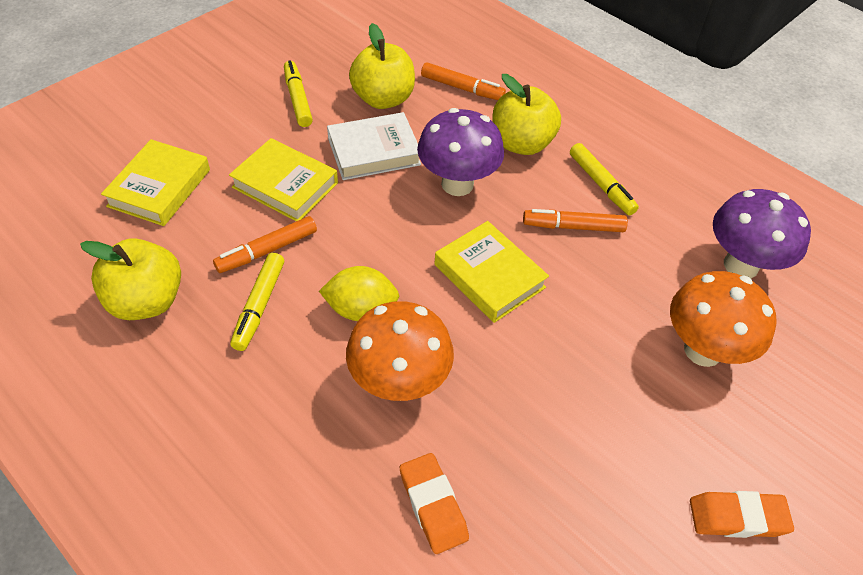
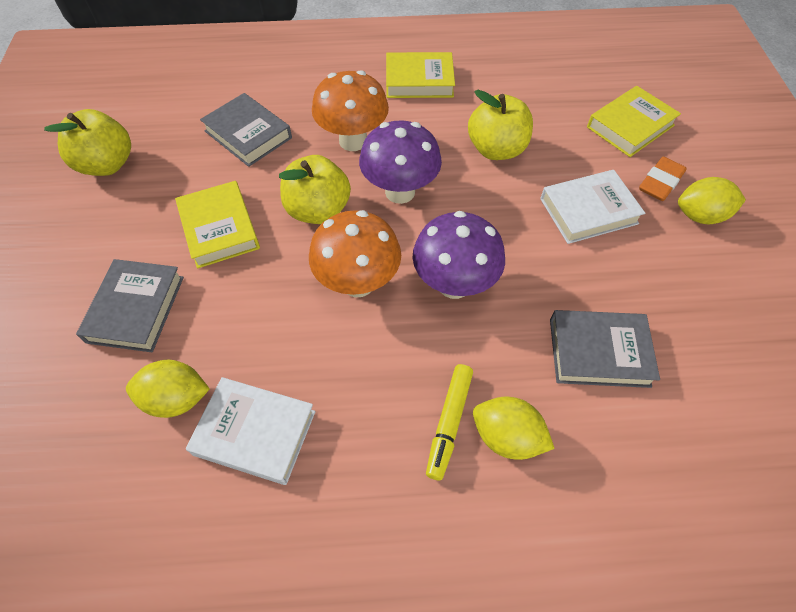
grey book: none = 0 -> [76,259,184,352] [200,93,292,167] [550,310,660,388] = 3
orange eraser: [400,453,469,554] [690,491,794,538] = 2 -> [639,157,687,201] = 1
orange marker: [213,216,317,273] [421,62,506,100] [523,209,628,232] = 3 -> none = 0
white book: [327,112,421,180] = 1 -> [186,377,315,485] [540,170,645,244] = 2
yellow lemon: [319,266,399,321] = 1 -> [126,360,210,418] [473,397,555,460] [678,177,746,224] = 3
yellow marker: [230,253,284,351] [284,60,313,127] [570,143,639,215] = 3 -> [426,364,473,480] = 1

